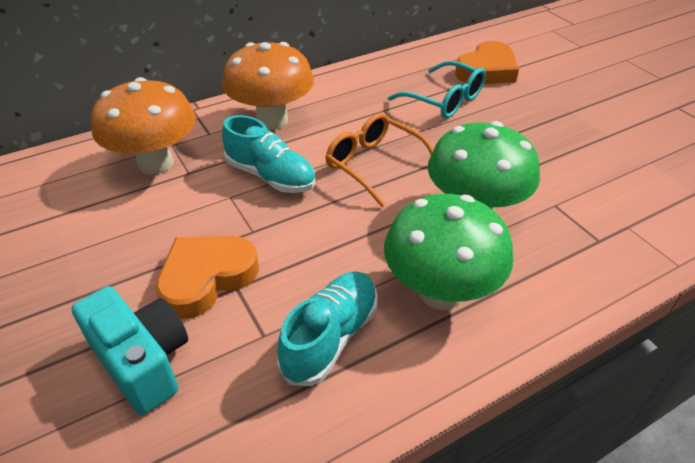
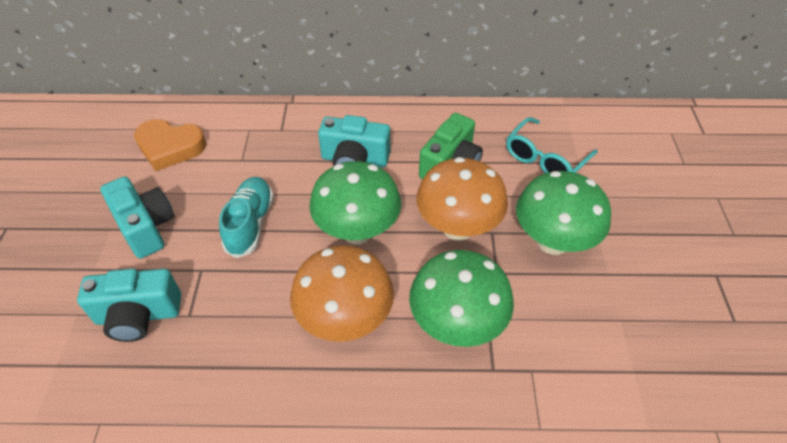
green camera: none = 0 -> [419,113,483,179] = 1
green mushroom: [384,194,513,310] [428,121,540,211] = 2 -> [309,161,401,244] [409,250,514,347] [516,171,611,255] = 3
orange glasses: [325,113,434,207] = 1 -> none = 0
orange heart: [155,236,259,319] [455,41,519,84] = 2 -> [134,119,206,171] = 1
turquoise camera: [71,286,188,415] = 1 -> [77,269,181,342] [100,176,175,259] [318,115,390,167] = 3
turquoise shoe: [222,115,315,193] [277,271,378,386] = 2 -> [219,177,274,258] = 1

